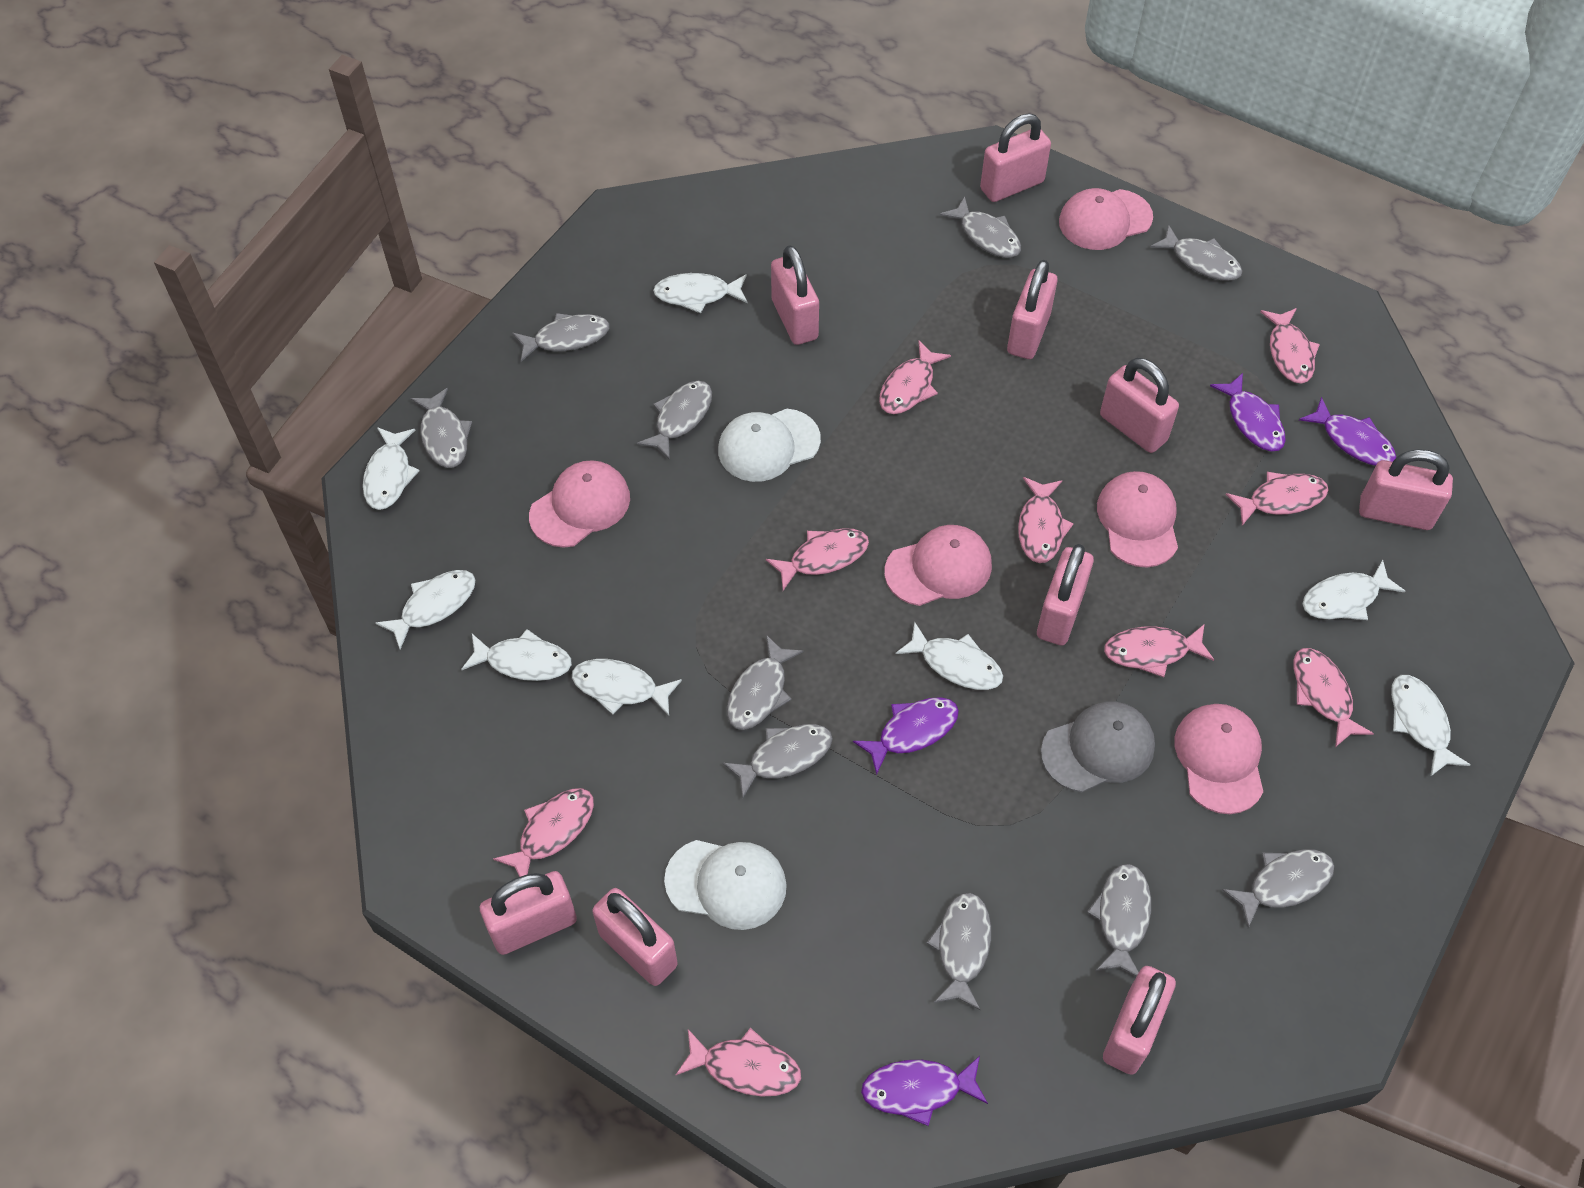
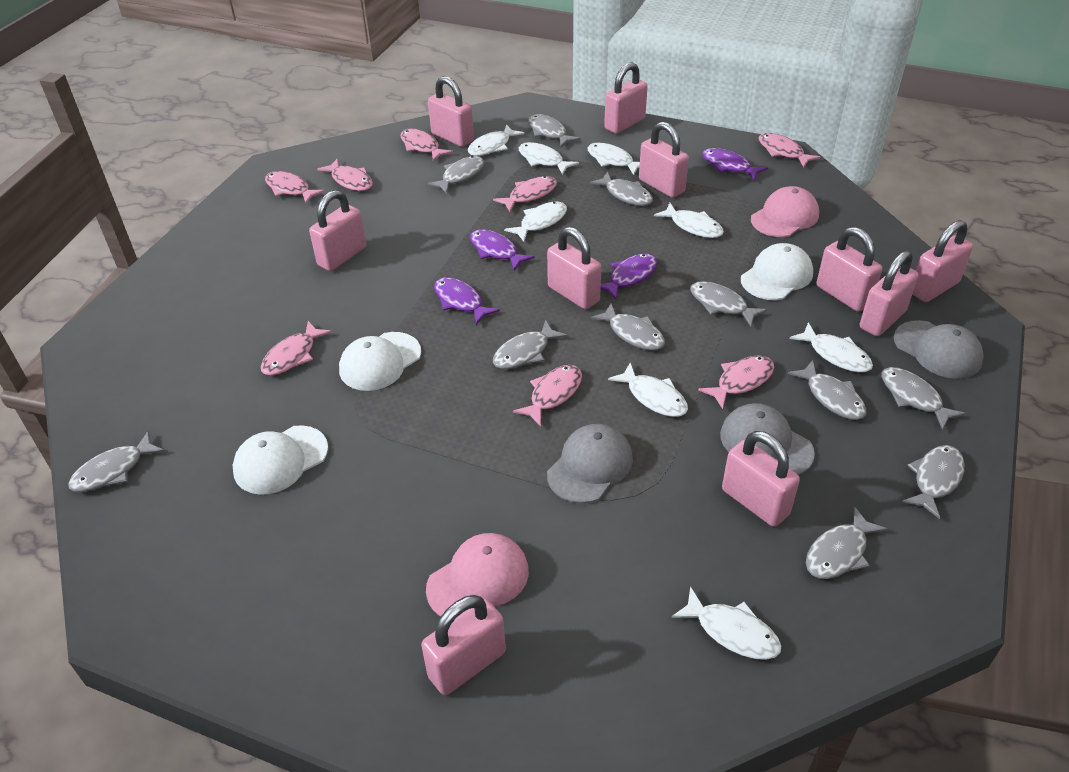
grey cap: [1041,702,1155,792] = 1 -> [547,424,633,503] [720,403,815,475] [894,320,984,379] = 3
grey fish: [411,388,472,468] [513,313,610,362] [637,381,712,460] [723,724,833,798] [727,635,803,730] [926,892,991,1010] [940,197,1021,258] [1087,864,1151,977] [1150,225,1243,281] [1222,849,1334,928] = 10 -> [68,431,165,492] [427,156,485,194] [493,320,567,369] [528,114,581,147] [590,171,653,206] [590,304,665,350] [690,281,768,327] [788,360,867,420] [806,507,887,579] [881,367,966,430] [902,445,965,519] = 11
pink cap: [529,460,630,548] [884,525,992,606] [1059,188,1153,250] [1097,471,1178,567] [1174,704,1263,814] = 5 -> [426,533,529,617] [751,186,819,237] = 2
pink fish: [493,788,594,877] [676,1028,801,1097] [766,528,869,591] [879,340,951,414] [1018,477,1074,563] [1104,624,1214,677] [1226,472,1329,526] [1260,308,1320,384] [1294,648,1374,747] = 9 -> [261,321,332,376] [265,171,325,204] [317,159,373,191] [400,128,453,162] [493,176,557,212] [513,365,582,427] [698,355,774,409] [759,133,820,167] = 8
pink padlock: [480,871,577,955] [592,888,678,986] [771,245,819,345] [980,114,1051,202] [1007,260,1058,359] [1037,544,1094,646] [1100,358,1179,453] [1103,966,1176,1075] [1359,449,1453,530] = 9 -> [309,190,366,271] [421,595,506,695] [428,76,474,147] [547,227,601,310] [604,62,648,134] [639,122,689,198] [722,431,800,527] [817,227,882,312] [860,251,919,336] [912,220,973,302] = 10
white cap: [664,840,787,930] [718,409,821,482] = 2 -> [233,425,328,495] [339,332,421,391] [741,243,813,300] = 3

